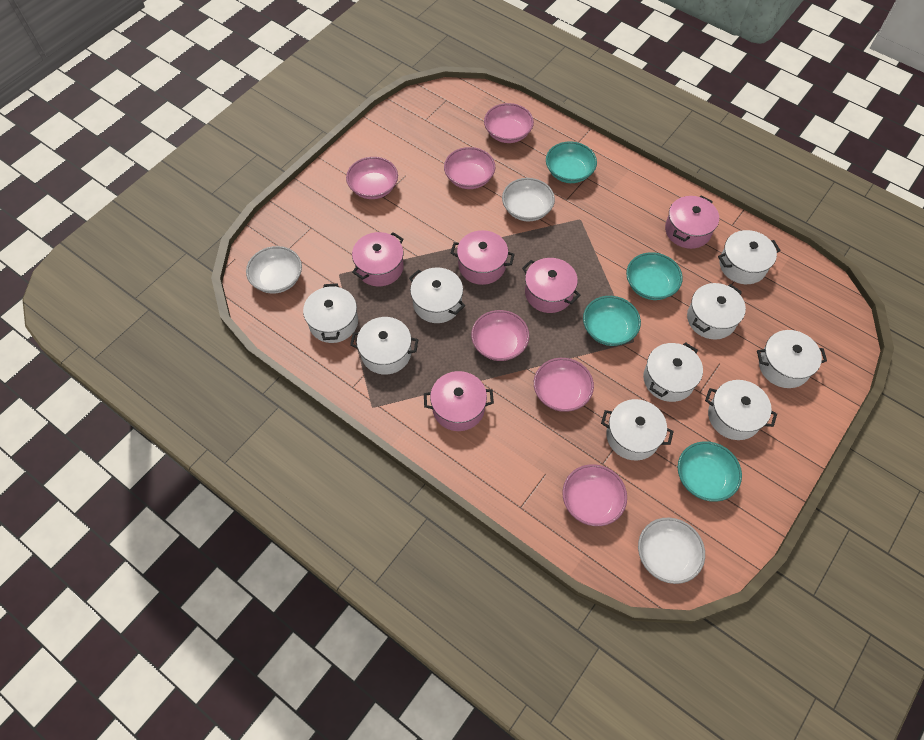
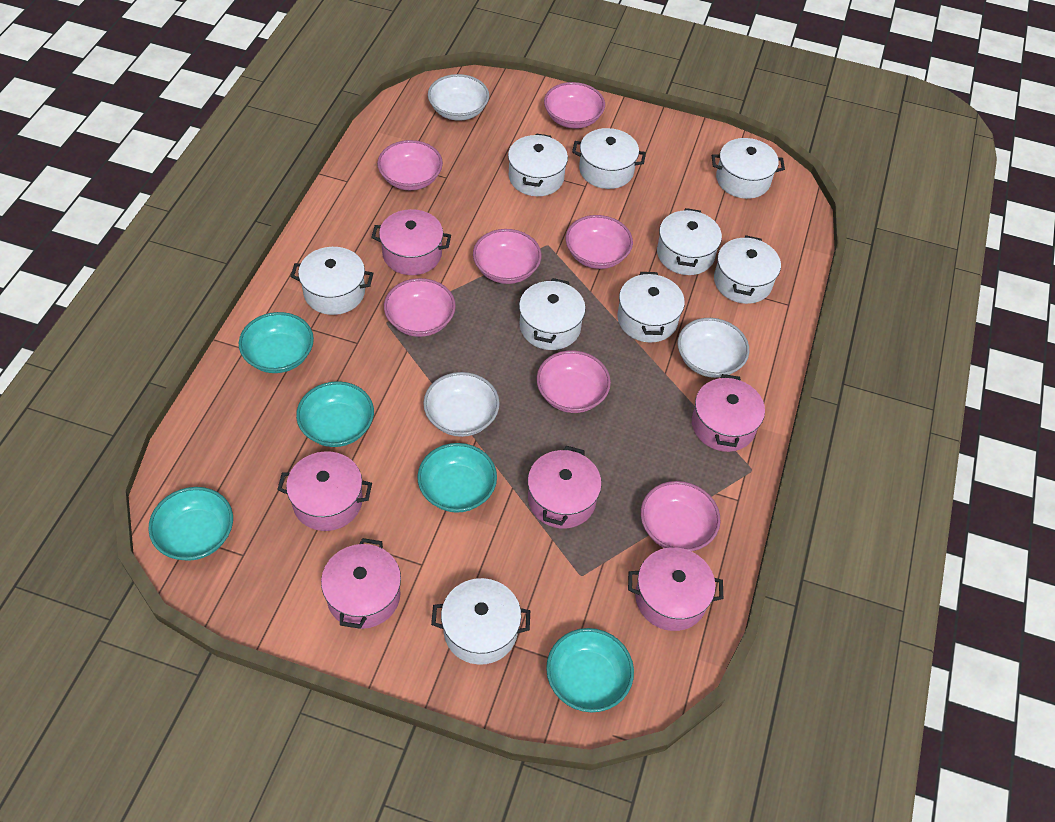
pink bowl: [346,157,398,199] [444,147,495,189] [471,310,529,361] [484,103,534,143] [534,358,594,412] [562,464,627,526] = 6 -> [377,140,443,190] [384,278,456,337] [473,229,542,284] [536,350,611,413] [544,82,605,129] [565,215,633,269] [641,481,720,551] = 7
pink pot: [352,232,404,286] [424,371,494,431] [451,230,515,285] [522,258,580,313] [665,195,719,249] = 5 -> [277,451,372,531] [321,538,401,629] [371,209,451,275] [528,446,602,529] [628,547,723,631] [692,374,765,452] = 6
turquoise bowl: [546,141,597,183] [583,296,641,346] [626,252,683,300] [678,441,742,502] = 4 -> [148,487,233,561] [239,312,314,373] [296,381,374,447] [417,443,497,513] [546,628,634,712] = 5

